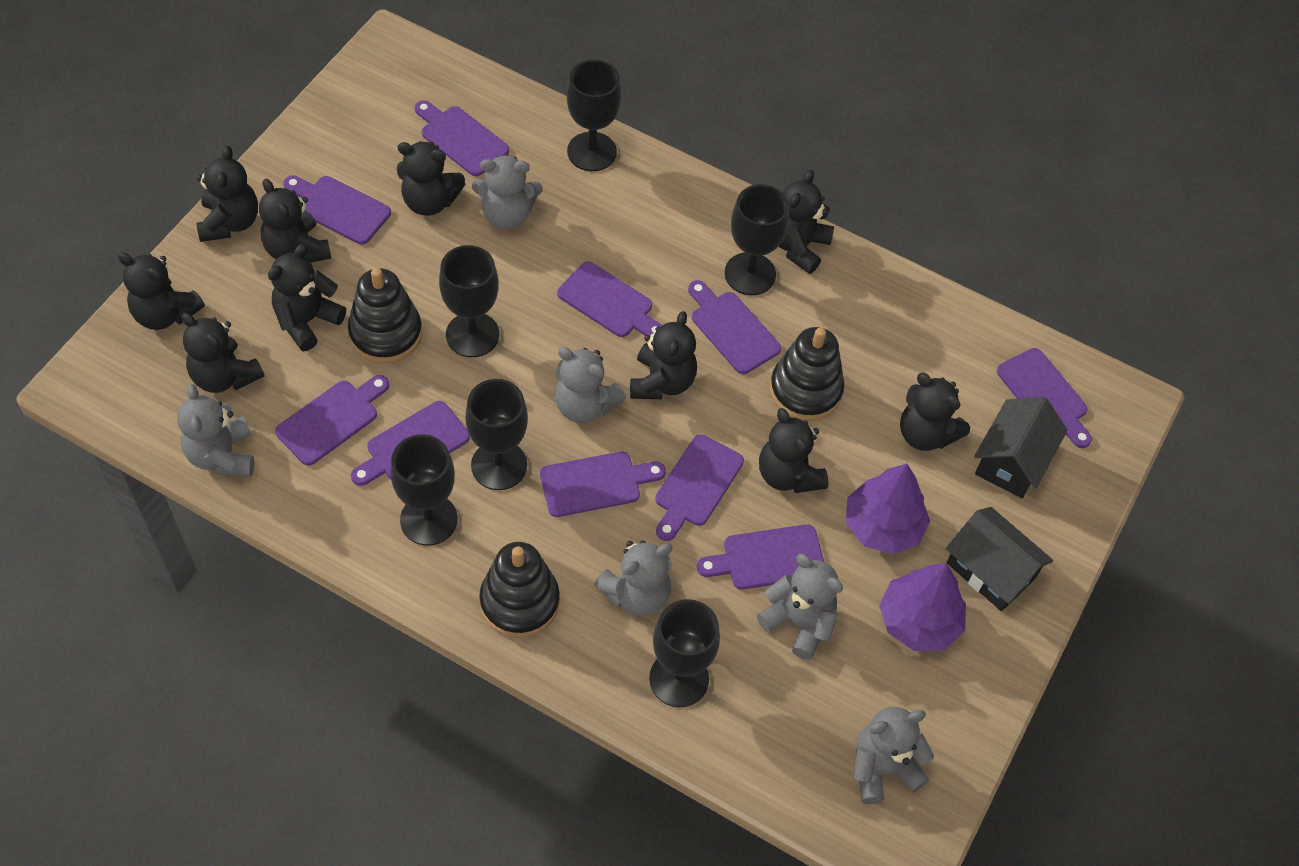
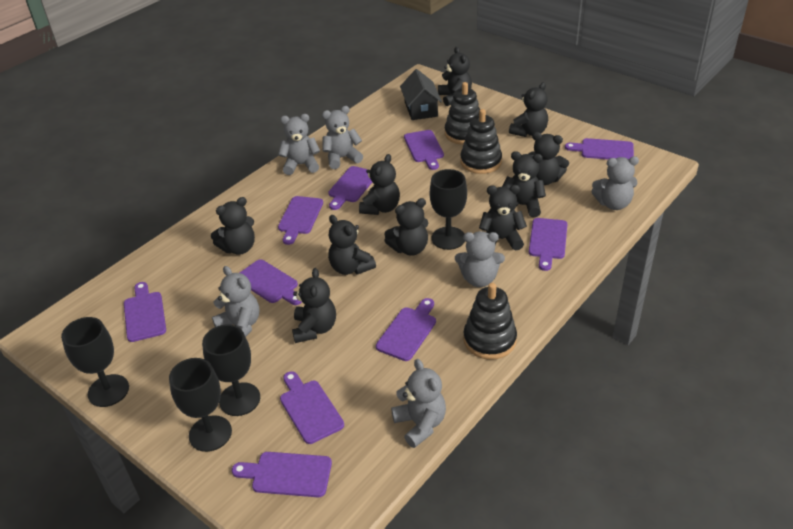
black goblet: [390,434,458,545] [439,245,499,357] [465,379,528,490] [567,60,621,171] [649,599,720,707] [724,184,789,295] = 6 -> [61,317,129,407] [169,358,232,452] [202,324,260,416] [430,169,467,250] = 4
black house: [946,507,1053,611] [974,397,1067,498] = 2 -> [400,69,442,120] = 1
purple tree: [846,464,930,554] [879,563,966,651] = 2 -> none = 0

